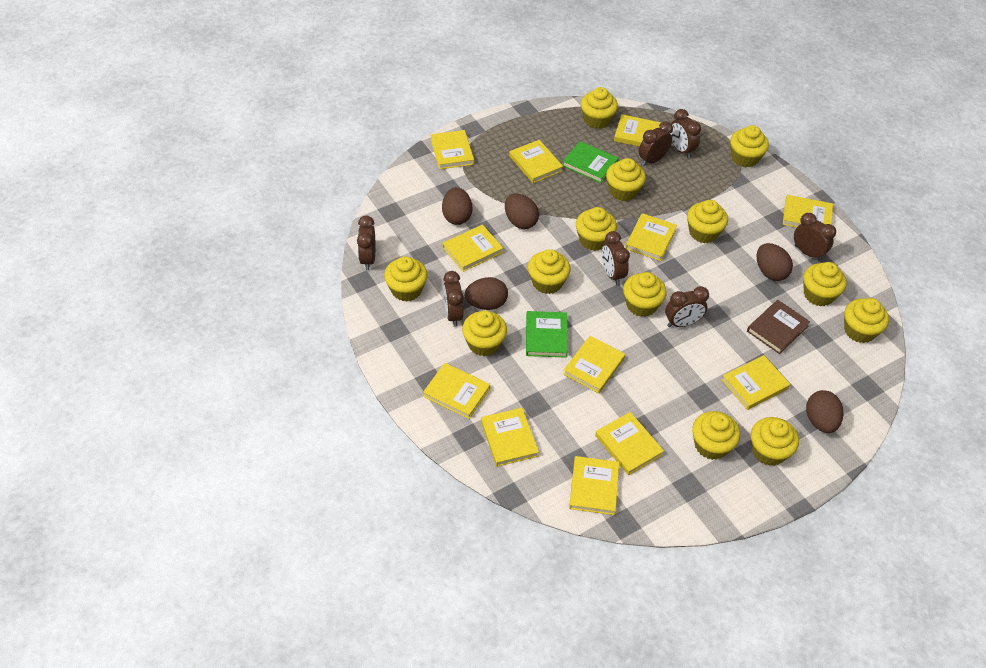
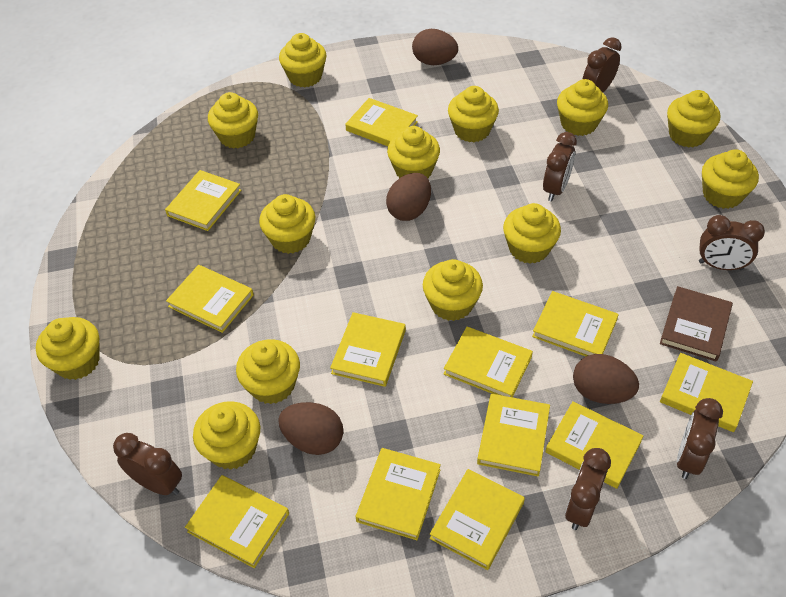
brown clock: [357,216,375,270] [443,271,464,327] [602,231,630,285] [639,121,673,166] [665,286,709,327] [670,109,701,158] [794,213,836,261] = 7 -> [113,433,182,495] [543,132,577,202] [565,448,611,530] [583,37,622,92] [677,398,723,479] [699,215,765,270] = 6
brown egg: [442,187,472,225] [465,277,508,310] [505,193,539,229] [757,243,793,281] [806,390,843,433] = 5 -> [278,402,343,455] [386,173,431,221] [412,29,458,65] [573,354,639,404] = 4
green book: [526,311,568,358] [563,141,619,183] = 2 -> none = 0

